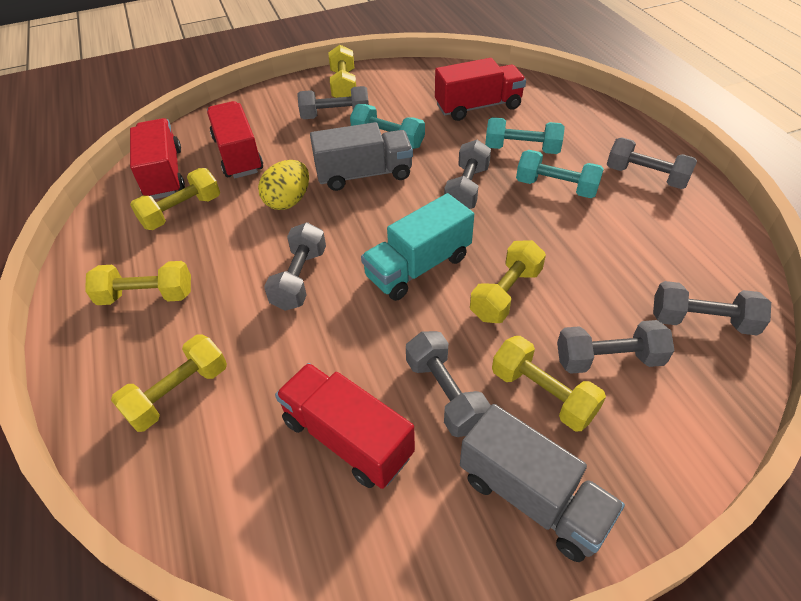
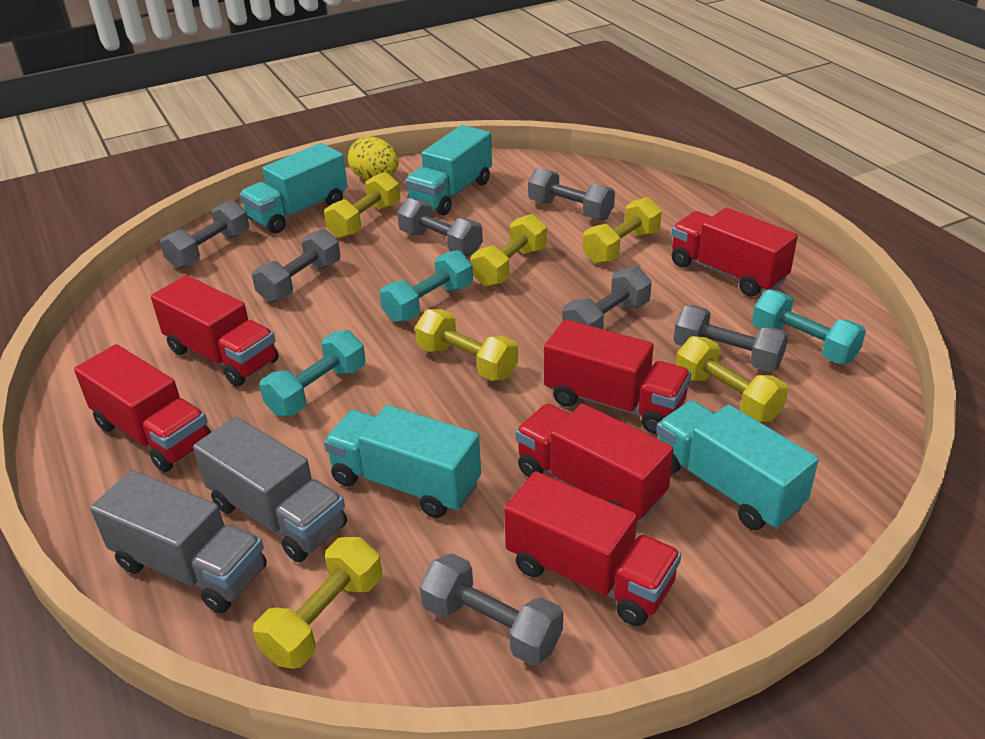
red truck: [130,118,185,199] [207,101,263,179] [275,363,415,489] [435,58,526,121] = 4 -> [74,344,211,472] [151,275,279,387] [504,471,681,626] [515,404,673,522] [544,319,691,434] [671,208,798,297] = 6
turquoise truck: [361,193,474,301] = 1 -> [239,143,348,233] [324,405,481,518] [405,125,492,215] [656,401,819,530] = 4

